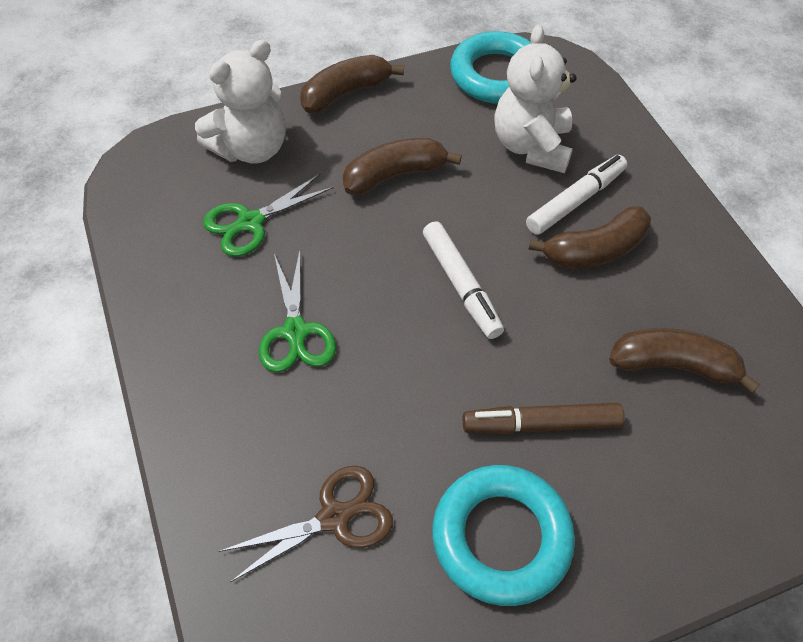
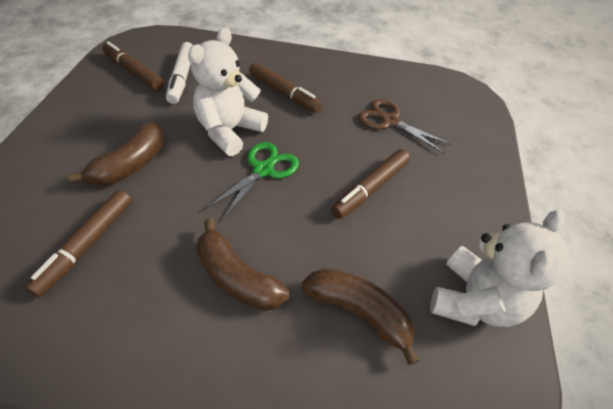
brown banana: [300,55,404,113] [343,138,462,195] [528,206,651,268] [609,328,760,393] = 4 -> [68,122,165,186] [196,218,289,311] [302,268,420,365] = 3
brown marker: [463,403,625,434] = 1 -> [25,190,132,297] [102,41,164,91] [249,62,322,113] [331,149,410,219] = 4
green scissors: [203,174,334,257] [259,250,336,372] = 2 -> [205,142,299,221] = 1
turquoise ring: [432,465,575,606] [450,31,531,104] = 2 -> none = 0
white marker: [423,221,504,339] [526,155,627,235] = 2 -> [166,42,193,104] = 1

